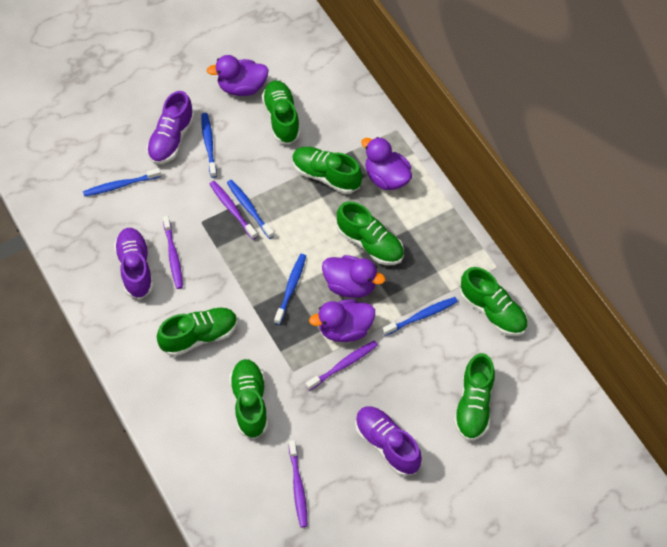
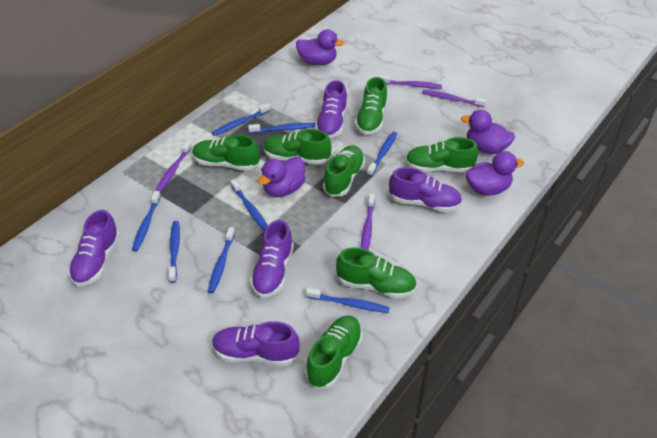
blue toothbrush: [83,168,161,197] [201,113,217,178] [227,180,274,239] [274,254,306,325] [382,297,458,336] = 5 -> [132,191,161,252] [169,221,180,283] [208,227,235,293] [212,103,271,136] [230,179,268,232] [248,123,316,133] [306,288,390,313] [367,132,397,176] = 8
purple shoe: [114,228,153,299] [146,91,195,164] [355,406,422,476] = 3 -> [69,210,120,287] [212,321,300,366] [250,220,294,298] [315,80,347,138] [389,167,462,212] = 5

